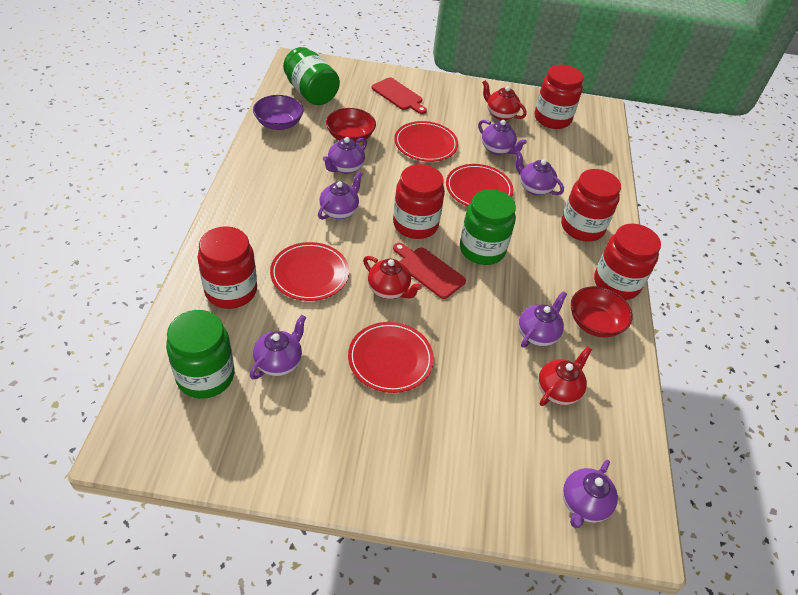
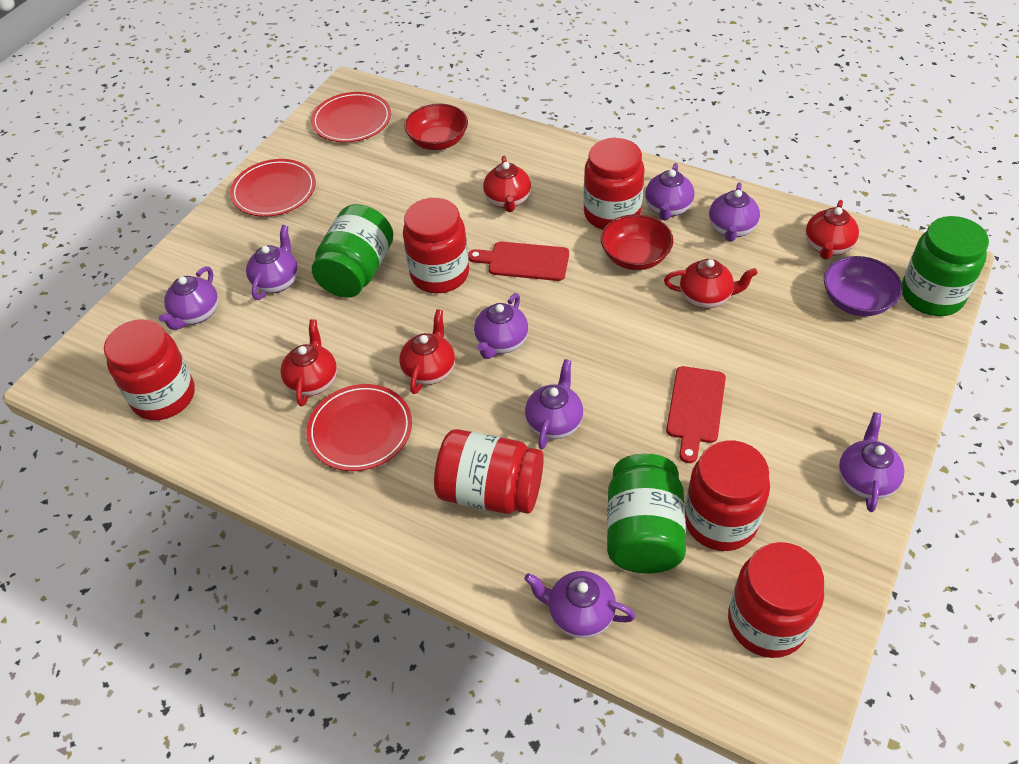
purple teapot: [249,315,306,379] [318,172,363,220] [323,137,367,174] [478,120,527,155] [515,151,564,195] [519,291,567,348] [563,460,618,528] = 7 -> [159,266,218,330] [246,225,298,300] [474,293,529,359] [524,571,636,638] [525,359,583,450] [645,163,694,221] [709,182,760,242] [839,412,904,512] = 8
red jar: [198,226,257,309] [393,164,445,239] [534,65,583,129] [561,169,621,242] [594,224,661,300] = 5 -> [104,319,195,420] [403,198,469,293] [434,429,544,514] [583,138,644,230] [685,440,770,551] [728,542,824,658] = 6
red plate: [270,242,349,301] [348,322,434,393] [394,121,458,162] [446,164,513,206] = 4 -> [230,159,316,217] [306,384,412,471] [311,92,391,142] = 3
red teapot: [363,256,422,299] [482,80,527,120] [538,346,592,406] = 3 -> [280,319,337,406] [399,309,455,394] [483,156,531,212] [664,259,758,308] [806,200,859,260] = 5

